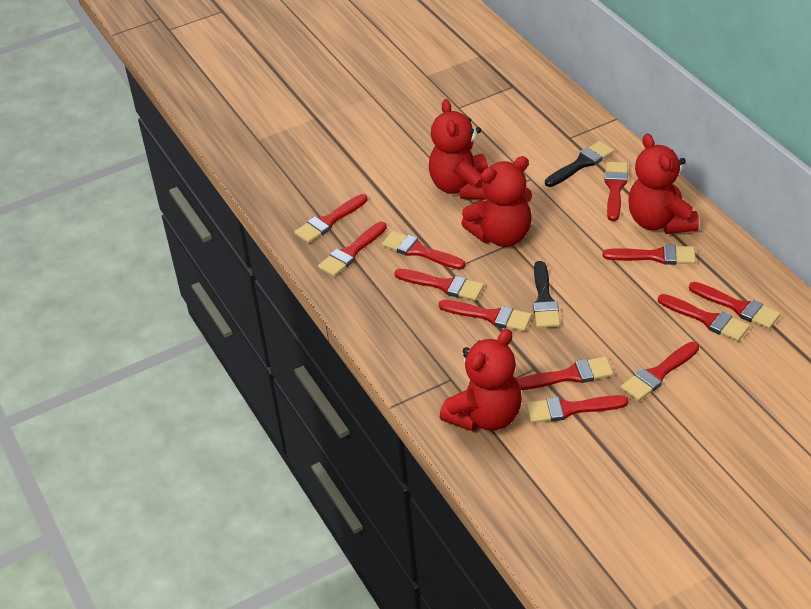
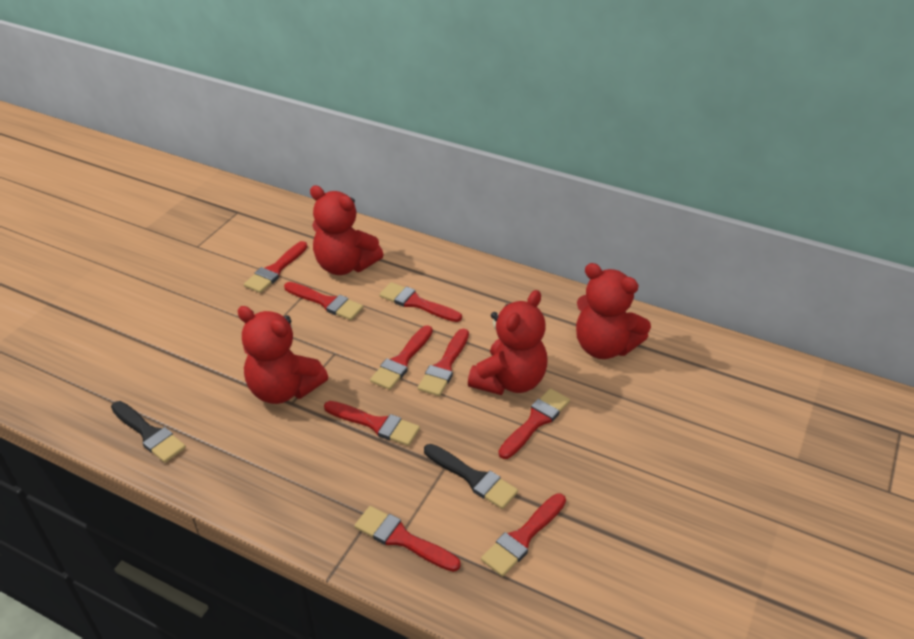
red brush: [294,194,368,243] [318,222,387,277] [382,231,466,270] [394,269,484,301] [438,300,532,331] [516,357,613,390] [526,395,628,423] [603,244,696,265] [604,162,628,221] [621,342,699,401] [658,294,750,341] [689,282,780,329] = 12 -> [244,241,308,293] [284,282,363,320] [324,401,420,446] [354,506,461,572] [370,325,433,390] [379,282,462,322] [418,328,469,396] [481,493,566,577] [498,388,570,459] = 9

